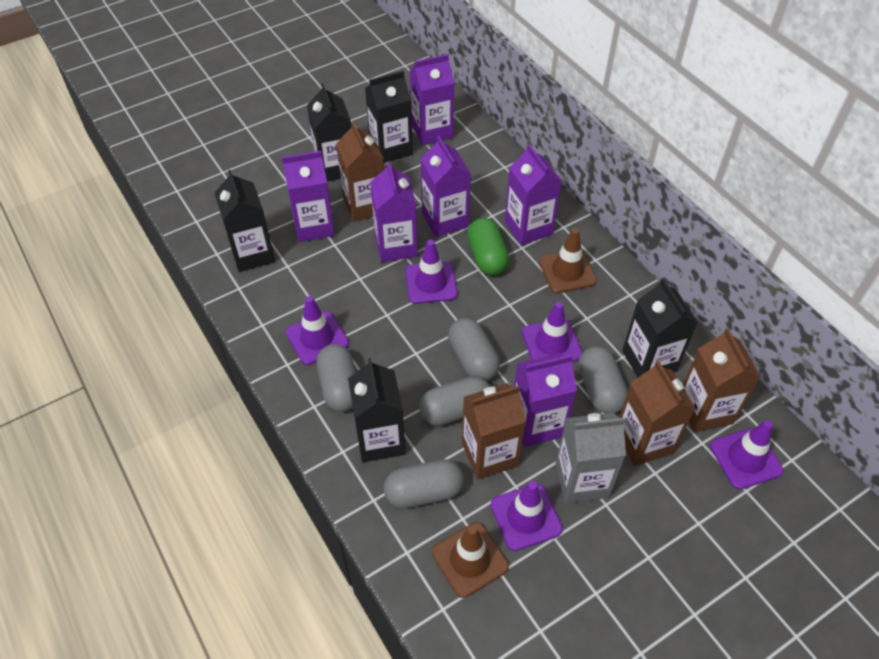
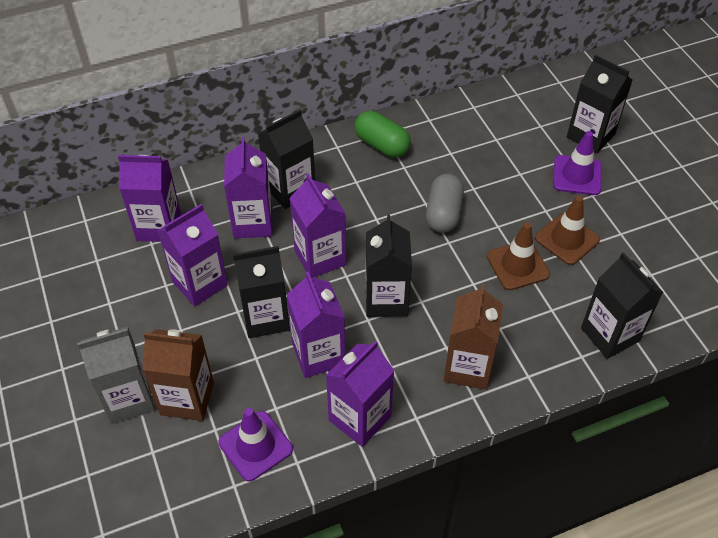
brown carton: [336,121,384,222] [462,383,526,479] [619,361,696,466] [683,328,761,432] = 4 -> [142,329,214,421] [443,284,503,390] = 2
grey capsule: [316,344,356,412] [384,459,464,509] [419,376,491,426] [448,318,500,381] [578,346,628,414] = 5 -> [426,174,464,233] = 1
purple traffic cone: [286,296,349,365] [405,240,458,304] [491,481,563,551] [522,302,583,362] [710,420,784,490] = 5 -> [218,408,293,481] [553,131,602,195] = 2

